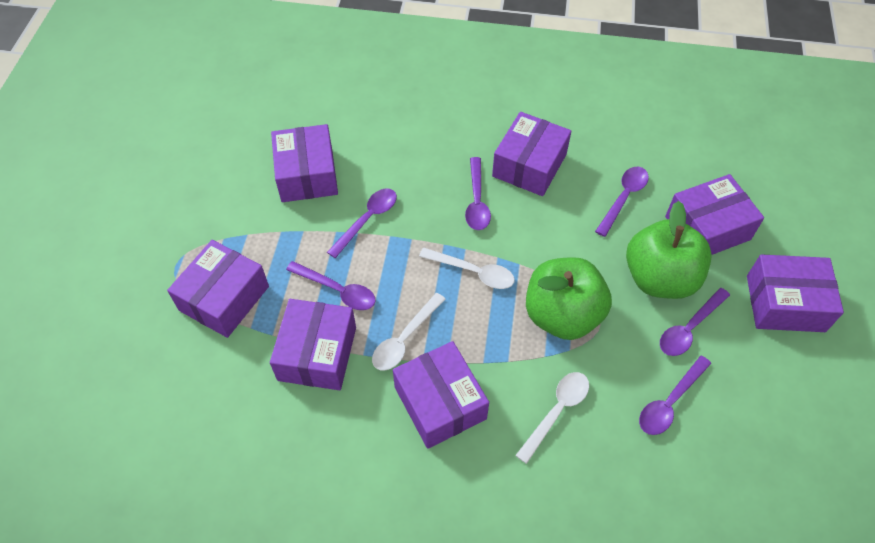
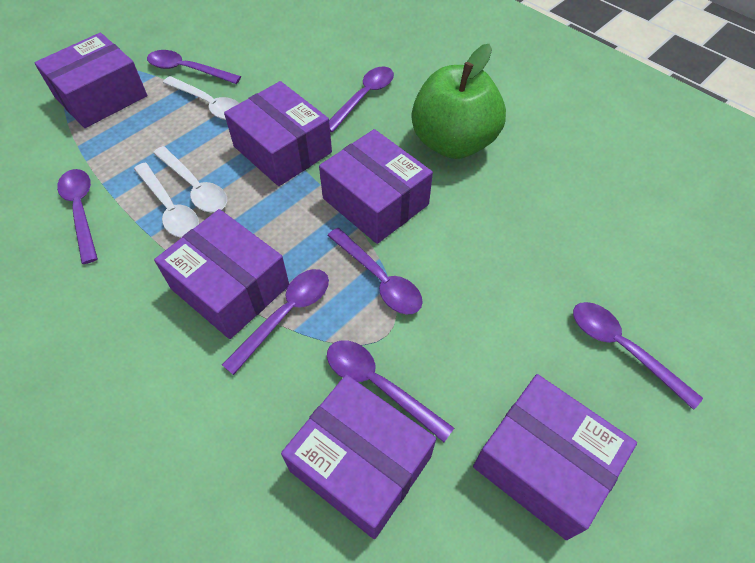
green apple: [526,257,612,340] [626,201,712,299] = 2 -> [412,44,506,159] = 1
purple box: [167,240,269,338] [270,299,356,390] [271,124,338,202] [393,341,489,449] [492,112,571,196] [665,174,764,255] [747,254,844,332] = 7 -> [35,33,147,128] [154,209,289,339] [224,81,332,186] [281,375,436,539] [319,129,433,244] [473,374,637,540] = 6
purple spoon: [286,261,376,310] [327,189,397,258] [465,157,491,230] [595,167,649,237] [639,356,711,435] [660,288,730,356] = 6 -> [57,169,98,264] [147,50,241,84] [222,269,329,375] [327,228,423,315] [327,340,454,442] [329,67,394,132] [573,302,703,410] = 7

